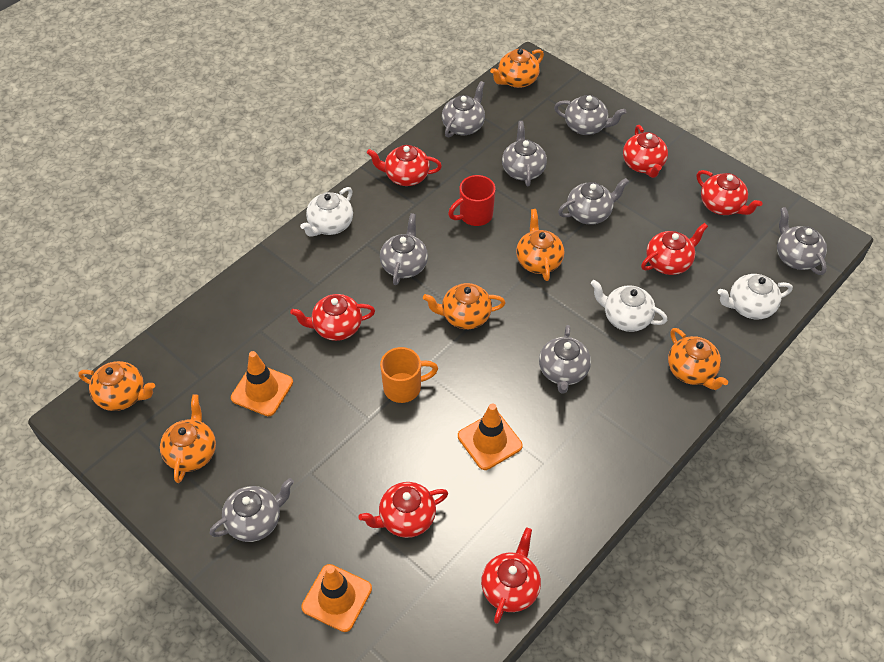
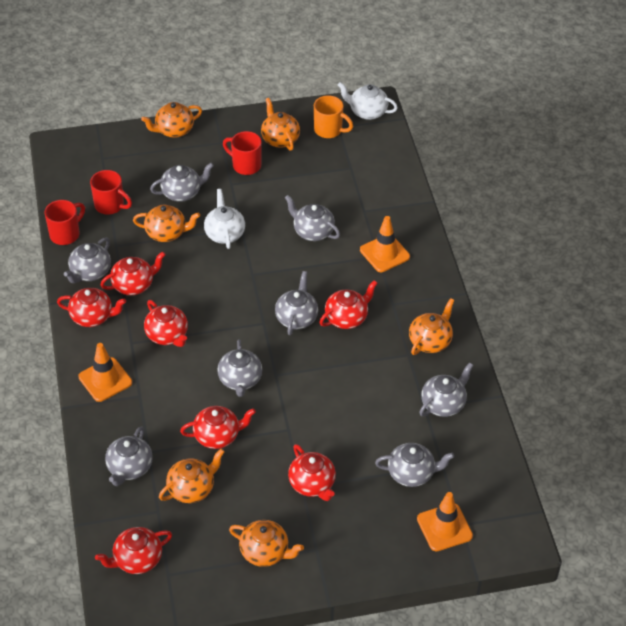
red mug: [448,175,495,226] = 1 -> [45,200,85,245] [90,170,132,214] [223,131,262,175] = 3
white teapot: [300,187,353,237] [591,280,667,332] [718,274,793,320] = 3 -> [204,189,245,249] [338,82,398,120] = 2

